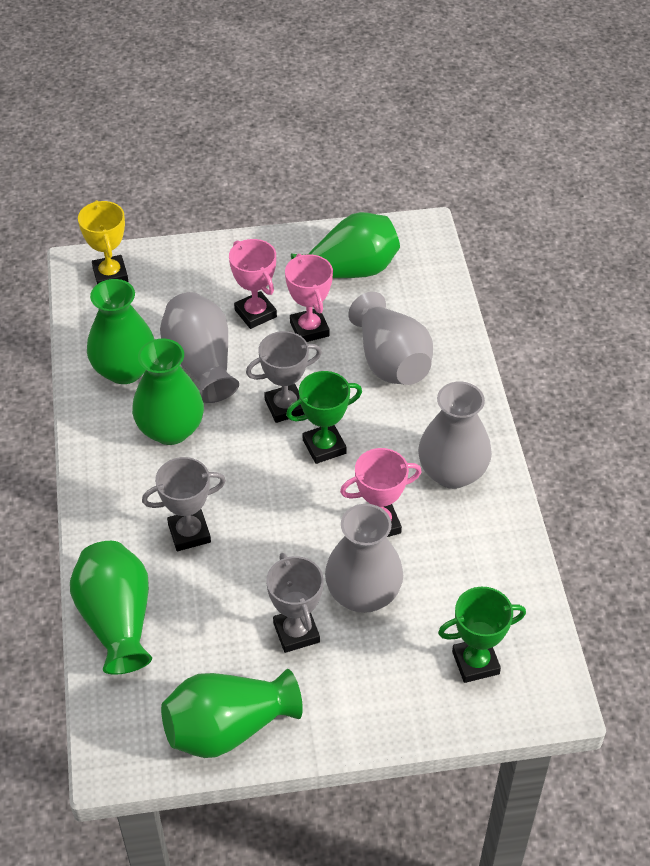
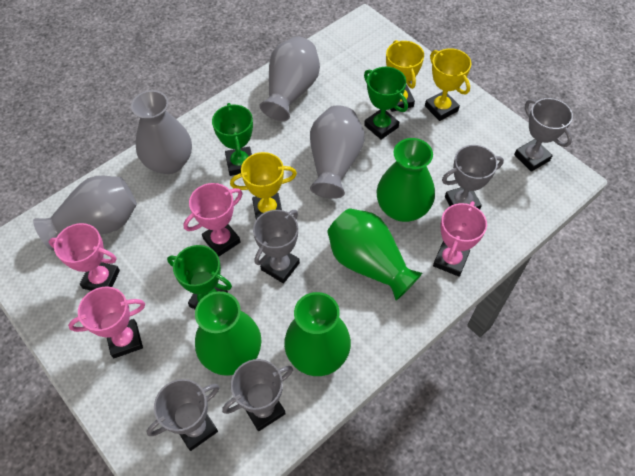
green trophy: [286,371,362,464] [438,587,526,683] = 2 -> [167,245,232,309] [212,103,253,176] [364,67,408,140] = 3
green vase: [70,541,152,675] [87,279,155,384] [132,338,204,445] [161,669,303,758] [291,212,400,278] = 5 -> [195,291,261,376] [284,292,351,376] [327,208,422,301] [377,138,435,222] = 4
grey trophy: [142,457,226,551] [246,331,322,423] [266,553,323,653] = 3 -> [147,379,220,451] [222,359,293,431] [253,210,300,284] [442,145,504,210] [514,98,573,172] = 5
pink trophy: [229,239,277,329] [285,254,333,342] [340,448,422,537] = 3 -> [49,223,120,291] [68,287,145,358] [184,183,243,257] [433,201,487,277] = 4
yellow trophy: [78,200,128,284] = 1 -> [230,152,297,219] [386,40,424,112] [425,48,472,121] = 3

